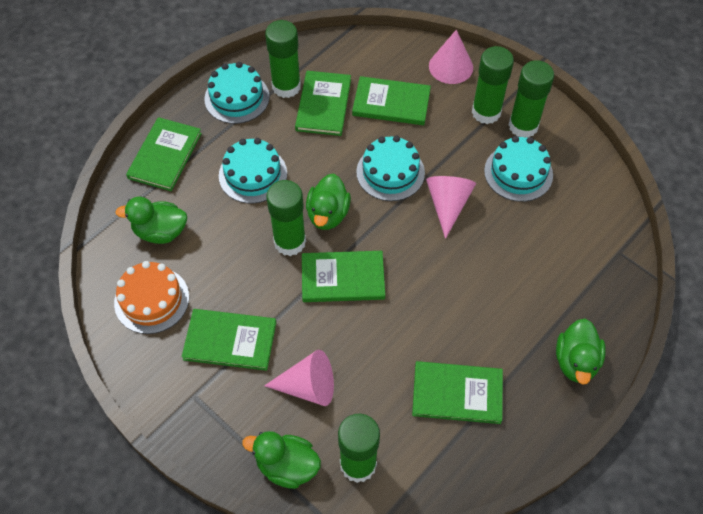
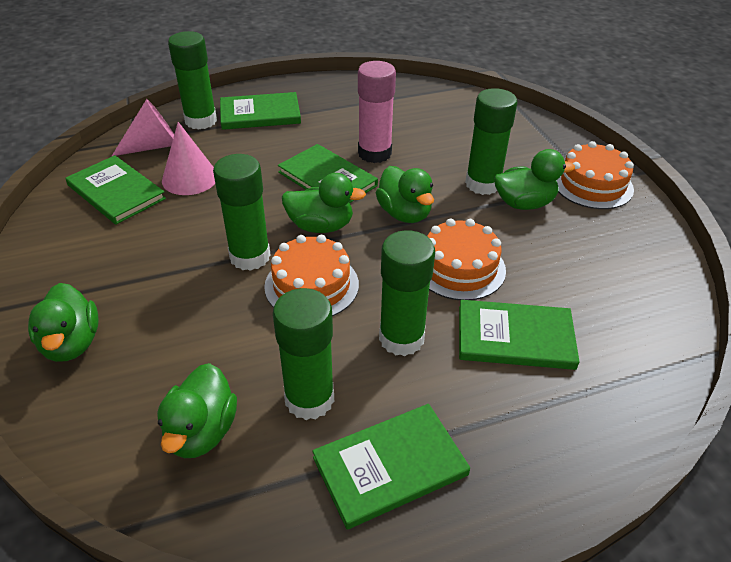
green book: [126,117,202,191] [182,309,276,371] [295,71,351,136] [302,251,385,302] [352,76,431,125] [412,361,503,424] = 6 -> [65,155,166,225] [220,92,301,130] [278,144,378,203] [312,404,470,530] [459,300,579,370] = 5
green duck: [115,196,187,244] [242,431,321,489] [306,174,351,230] [556,319,606,384] = 4 -> [28,283,99,362] [157,363,237,458] [282,173,366,233] [376,166,434,223] [494,149,575,210] = 5
orange cake: [114,261,189,334] = 1 -> [264,235,359,316] [427,218,506,300] [556,141,634,209] = 3
pink cone: [264,350,334,406] [426,176,476,239] [429,30,473,84] = 3 -> [112,99,174,156] [162,122,215,195] = 2
pink glue stick: none = 0 -> [358,61,396,163] = 1
turquoise cake: [204,62,270,124] [219,138,287,204] [356,135,425,201] [484,136,553,202] = 4 -> none = 0

